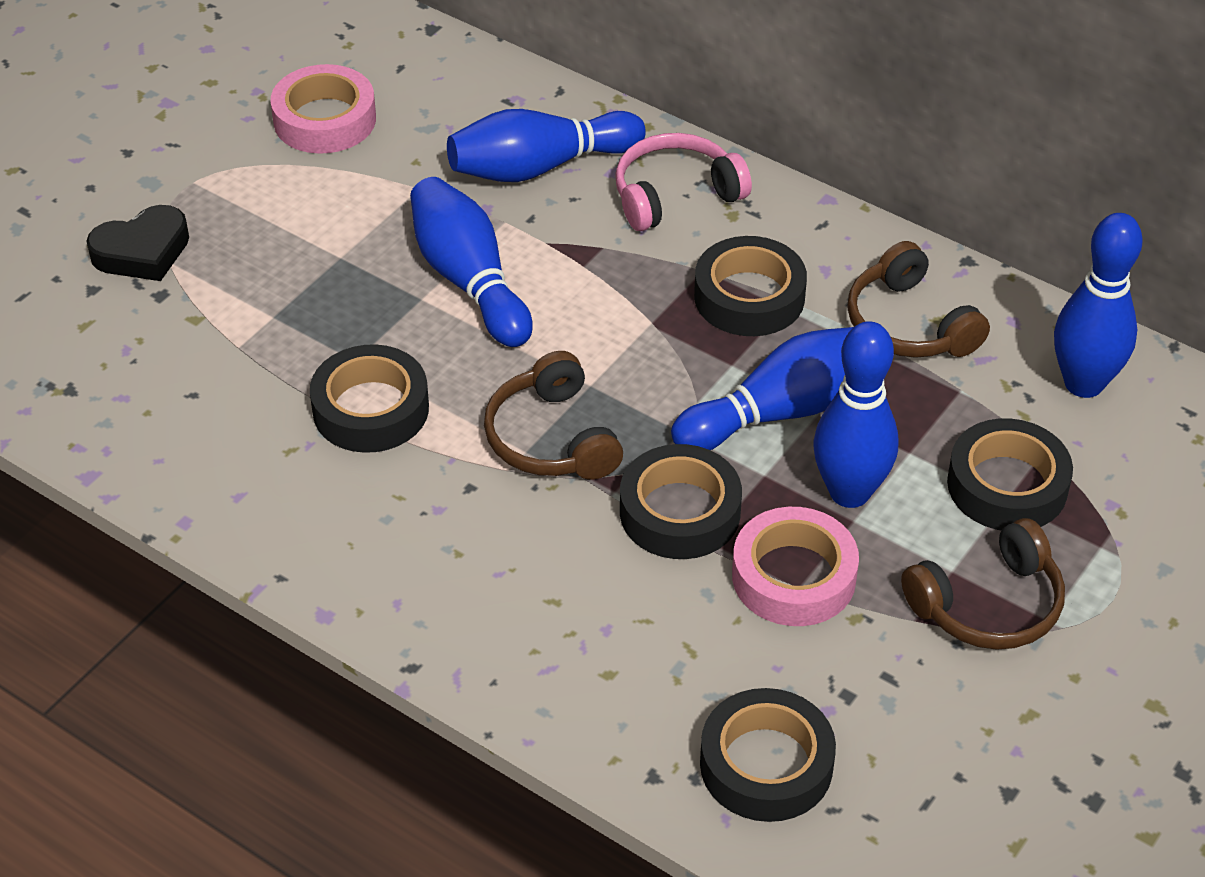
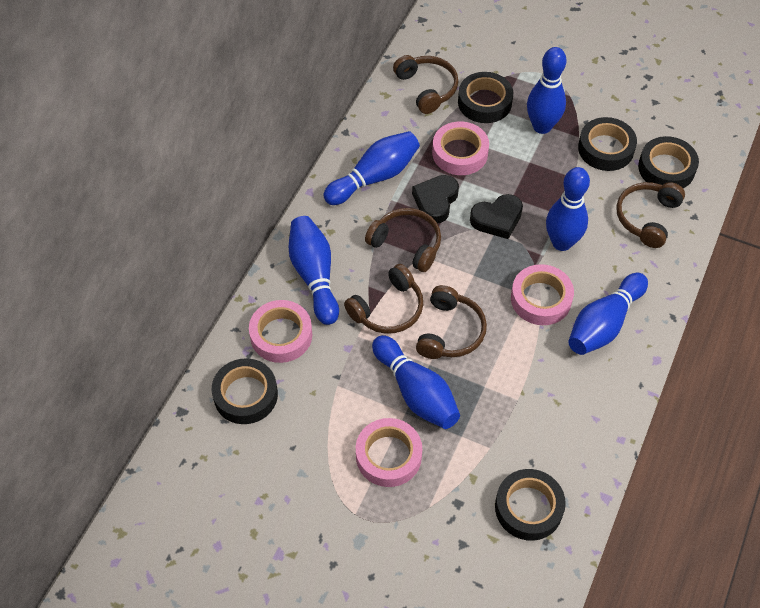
black heart: [86,205,189,281] = 1 -> [412,175,459,223] [470,194,523,239] = 2
blue bowling pin: [410,177,533,347] [447,109,646,182] [671,327,854,450] [813,321,898,508] [1054,213,1143,398] = 5 -> [289,216,339,325] [323,131,420,205] [372,335,460,429] [527,47,567,134] [546,167,590,251] [568,273,648,355] = 6
brown headphones: [484,351,623,480] [847,241,990,358] [901,518,1065,650] = 3 -> [344,264,423,334] [365,208,441,272] [393,55,458,114] [416,285,487,359] [616,182,685,248] = 5
pink headphones: [615,133,752,231] = 1 -> none = 0
pink tape: [271,64,376,154] [732,507,859,626] = 2 -> [249,300,312,363] [356,418,422,487] [432,122,489,175] [511,264,574,325] = 4

